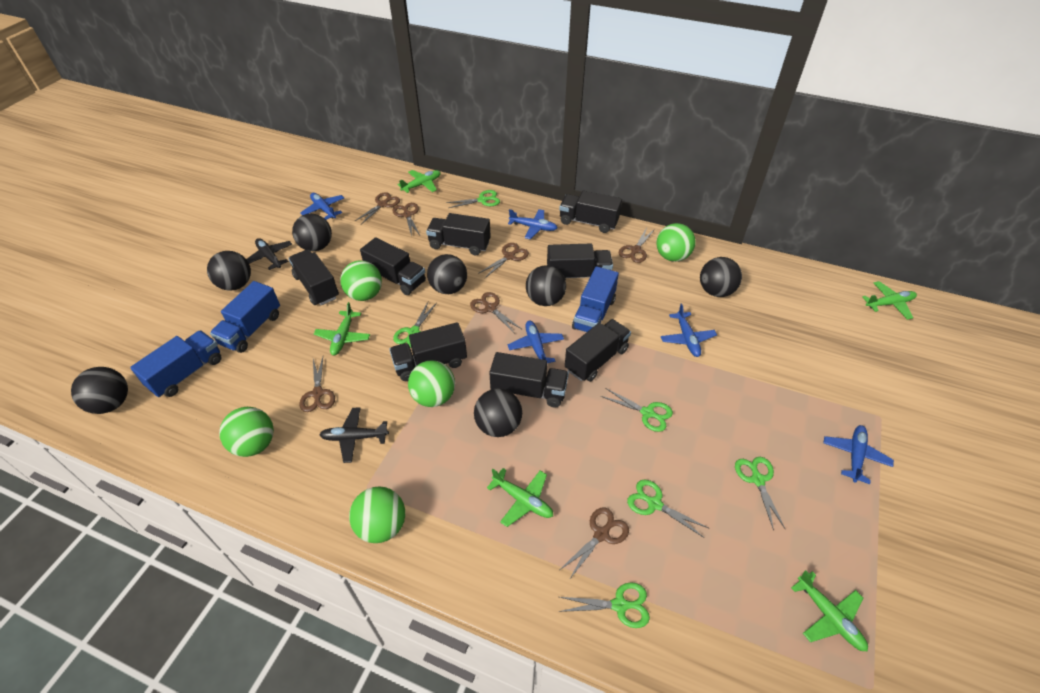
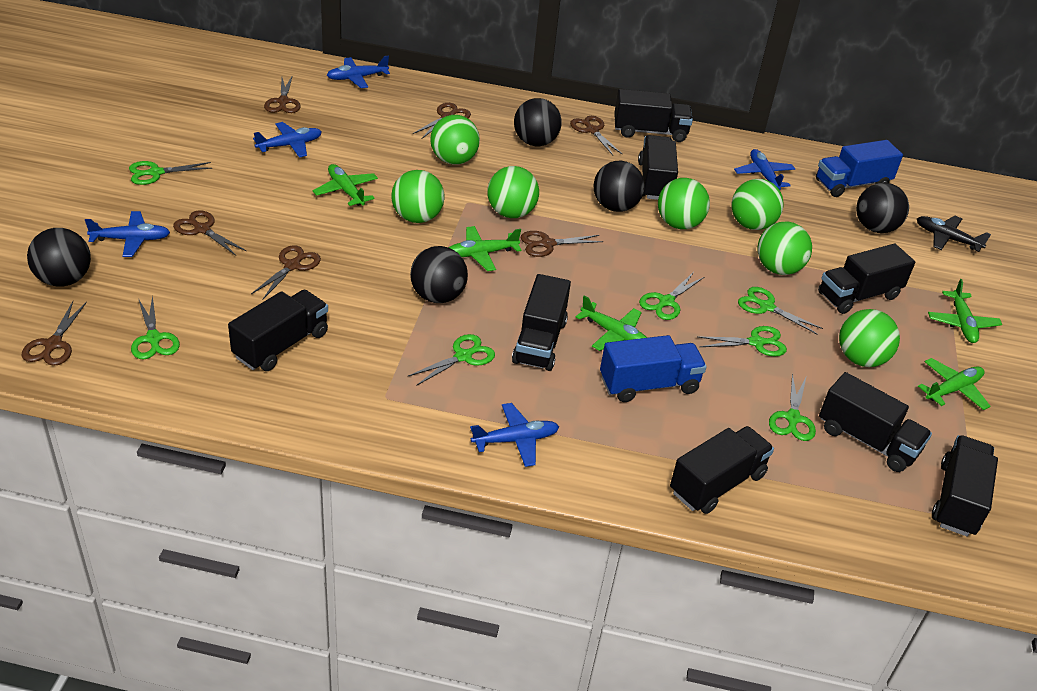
black ball: [71,367,128,414] [207,251,251,291] [292,213,332,251] [427,254,467,294] [474,388,522,437] [526,265,566,306] [700,257,742,297] = 7 -> [27,228,91,287] [410,246,468,303] [514,98,562,146] [594,161,645,212] [856,183,909,233] = 5
black plane: [246,238,292,270] [319,408,389,463] = 2 -> [917,216,991,252] = 1
blue truck: [130,330,222,398] [210,281,280,353] [572,266,619,332] = 3 -> [600,335,707,402] [816,140,903,197] = 2
green ball: [219,407,274,457] [340,260,382,301] [349,486,405,543] [408,360,455,407] [657,223,696,262] = 5 -> [391,170,445,223] [430,115,480,165] [487,166,539,218] [658,178,710,229] [731,179,784,230] [757,222,812,275] [839,309,900,367] = 7
green scissors: [393,302,437,347] [446,190,500,208] [559,582,650,628] [601,388,673,432] [627,480,708,538] [735,457,785,531] = 6 -> [129,161,213,185] [131,295,180,359] [408,334,495,386] [639,272,704,320] [697,326,787,357] [738,287,823,335] [769,373,816,441] = 7

